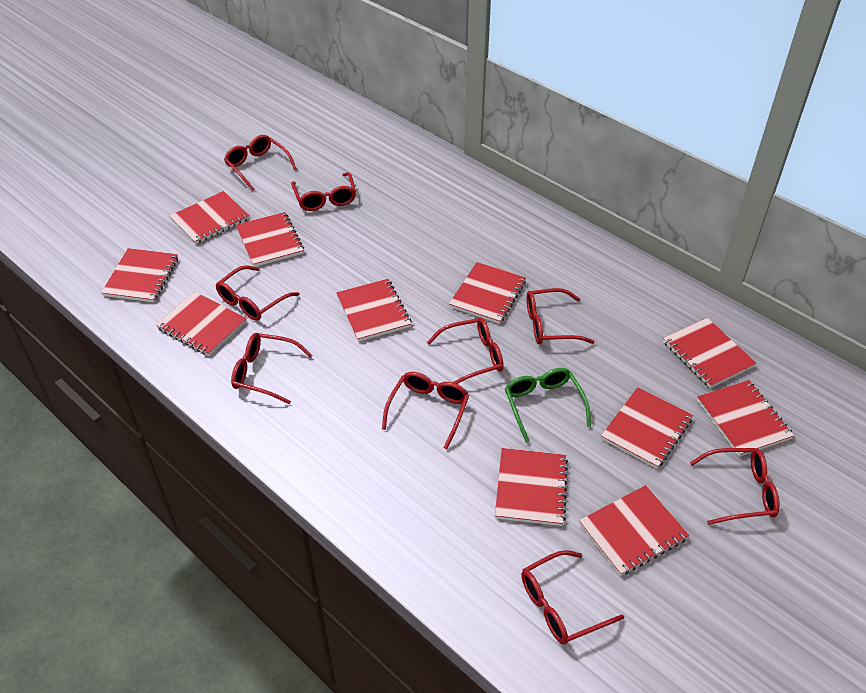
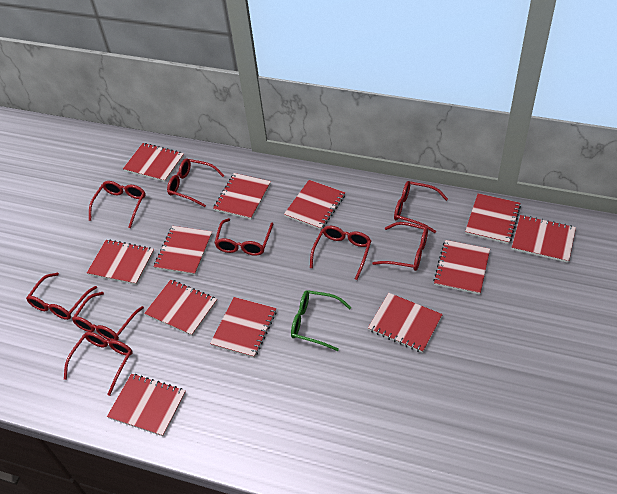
red notebook: [101,248,178,302] [156,292,247,356] [169,191,250,244] [236,212,304,267] [336,279,412,342] [449,262,526,324] [495,448,568,526] [579,485,689,576] [601,387,693,469] [663,318,756,388] [697,380,794,457] = 11 -> [87,240,154,285] [107,374,186,437] [123,143,184,182] [144,280,217,336] [153,226,212,275] [210,297,277,358] [213,173,271,220] [284,180,345,230] [368,293,443,353] [433,240,490,295] [465,193,521,244] [512,215,576,263] = 12

